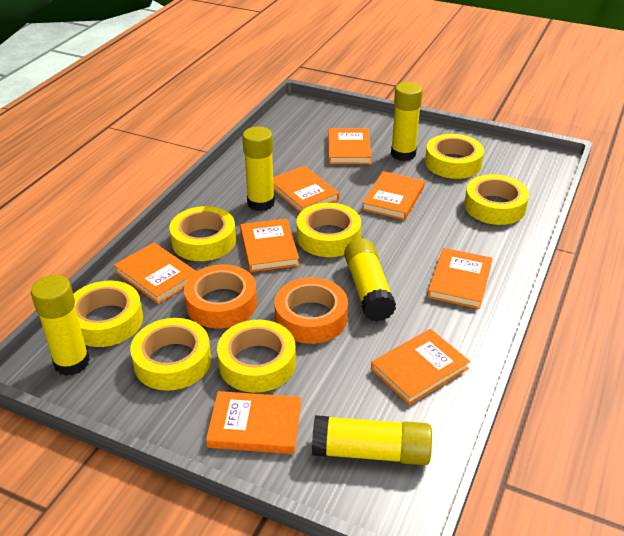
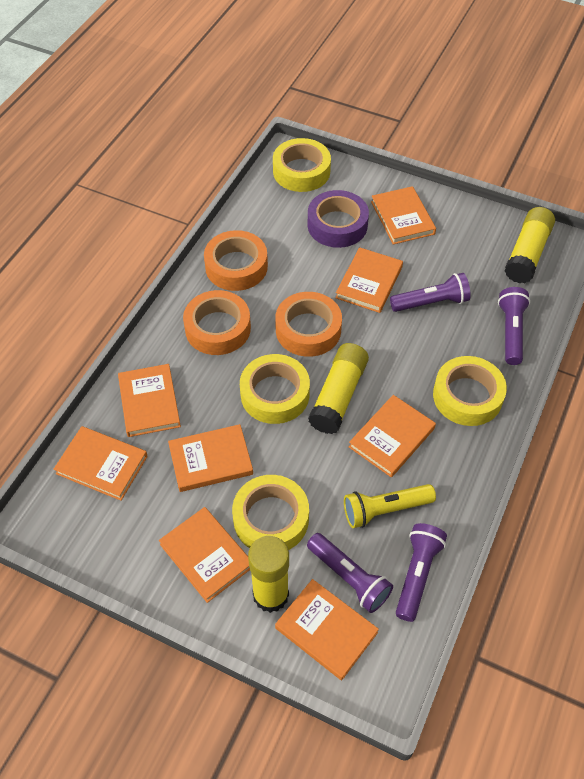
orange tape: [184,265,257,328] [274,278,348,344] = 2 -> [183,290,251,355] [204,230,268,291] [275,292,342,357] = 3
purple flashlight: none = 0 -> [307,533,393,613] [390,273,471,312] [396,523,447,622] [498,287,530,365] = 4
purple tape: none = 0 -> [307,190,369,248] = 1
yellow flashlight: none = 0 -> [344,484,436,528] = 1
yellow glue stick: [31,275,90,376] [242,127,275,211] [312,415,432,465] [344,238,396,322] [391,82,423,161] = 5 -> [248,536,289,613] [308,343,369,434] [505,207,555,283] = 3
yellow tape: [73,281,143,347] [130,318,211,391] [169,206,236,261] [217,320,296,393] [297,203,361,257] [425,134,484,179] [464,174,529,225] = 7 -> [232,475,309,550] [240,354,310,424] [273,138,331,192] [433,356,507,426] = 4

